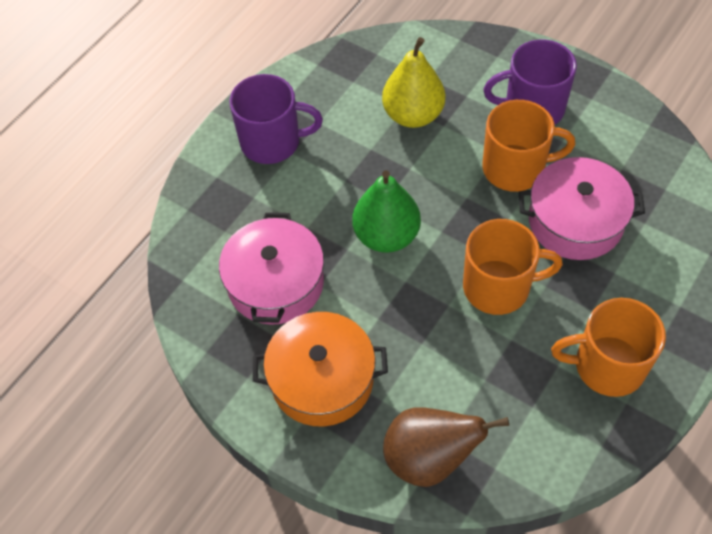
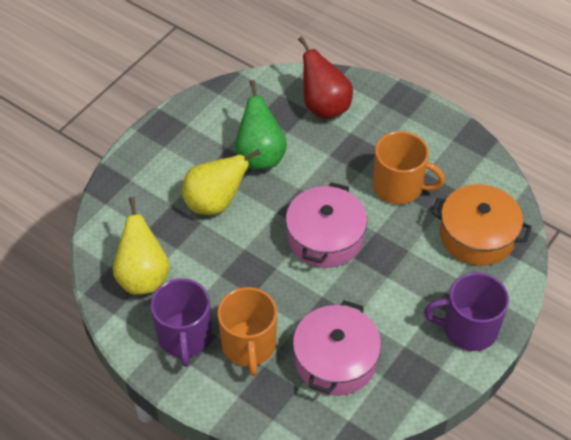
brown pear: [383,407,509,487] = 1 -> none = 0
orange mug: [463,219,563,315] [483,100,576,192] [551,298,666,397] = 3 -> [218,287,277,376] [373,131,445,204] = 2
red pear: none = 0 -> [298,36,353,119] = 1
yellow pear: [382,37,445,128] = 1 -> [113,197,170,295] [182,149,261,215] = 2

